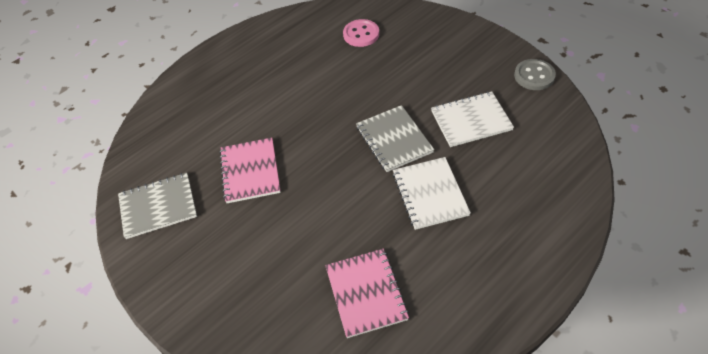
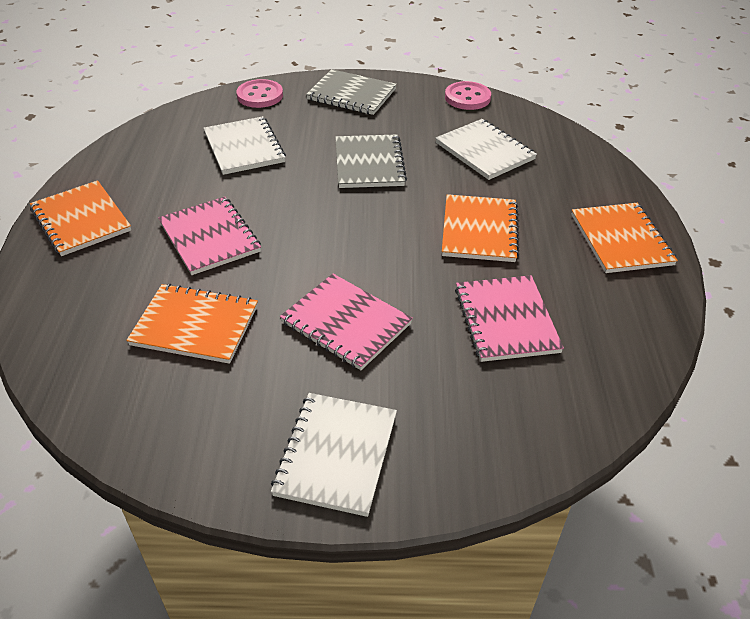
grey button: [514,59,556,90] = 1 -> none = 0
orange notebook: none = 0 -> [30,180,131,256] [126,284,258,364] [442,194,519,262] [571,203,678,273] = 4
pink button: [343,19,379,47] = 1 -> [236,79,283,108] [445,81,491,110] = 2
pink notebook: [219,138,281,203] [325,249,409,338] = 2 -> [158,197,261,275] [280,274,413,370] [455,275,564,362] = 3
white notebook: [393,157,471,230] [431,92,514,147] = 2 -> [204,116,286,175] [271,393,397,517] [435,119,537,180] = 3

